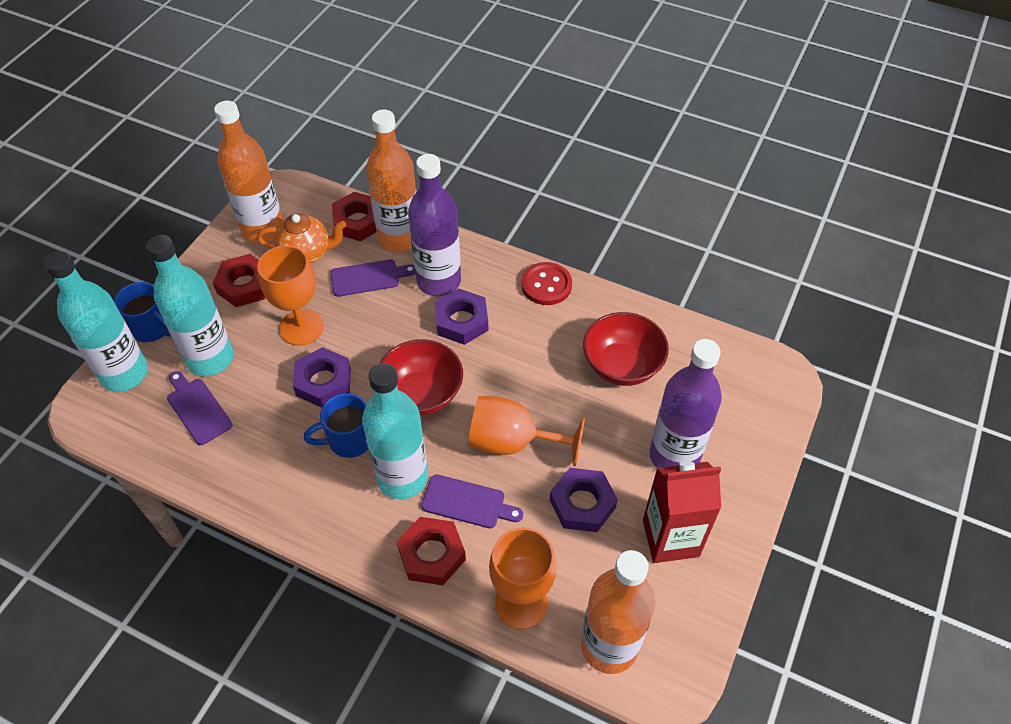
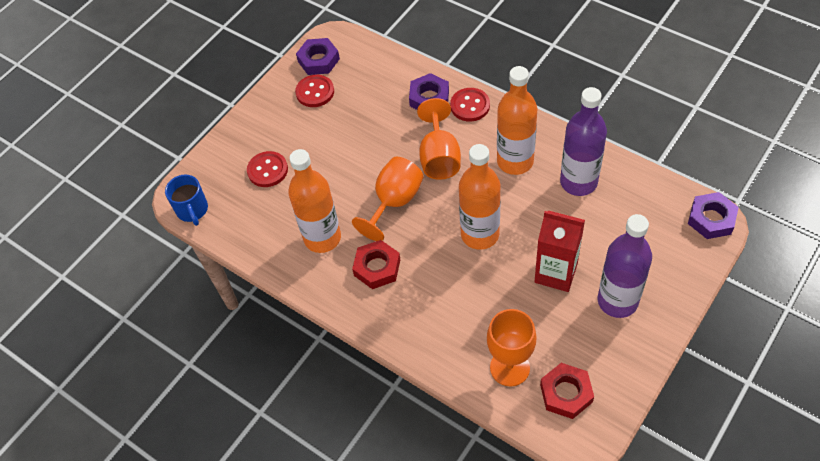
blue mug: [114,282,171,342] [304,393,368,458] = 2 -> [165,175,208,226] = 1
orange teapot: [257,213,346,263] = 1 -> none = 0
purple cutting board: [167,371,233,445] [330,259,415,297] [421,475,523,528] = 3 -> none = 0
red bowl: [380,339,463,415] [583,312,669,386] = 2 -> none = 0
red button: [521,262,572,305] = 1 -> [247,151,288,187] [295,75,334,107] [450,88,490,122] = 3
red nut: [213,254,265,307] [332,192,376,241] [397,517,466,585] = 3 -> [352,240,400,289] [540,363,594,419] = 2
turquoise bottle: [44,251,148,392] [146,235,234,376] [362,363,428,499] = 3 -> none = 0

